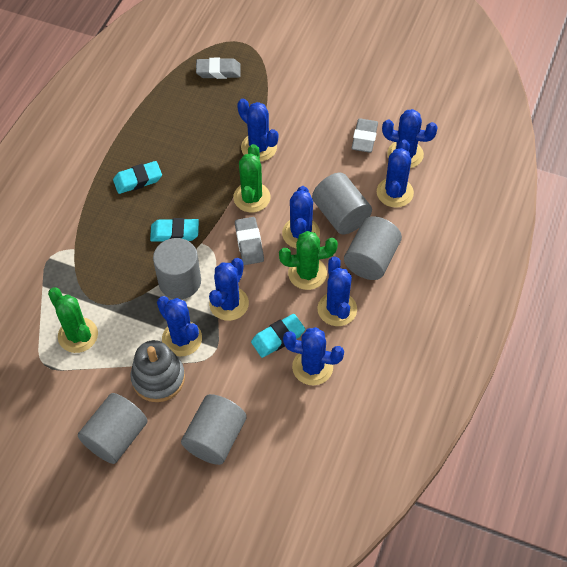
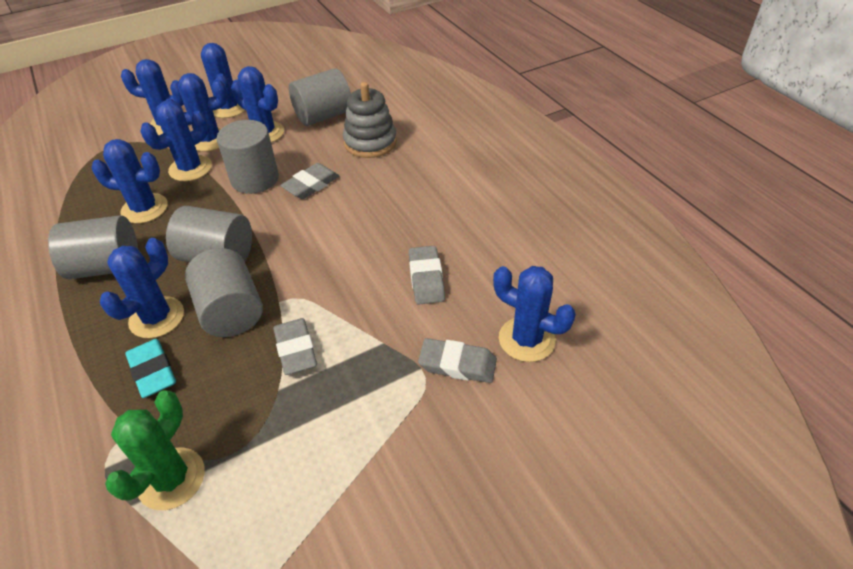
green cactus: [48,287,98,353] [233,144,270,212] [279,231,338,290] = 3 -> [105,390,205,510] = 1
grey eraser: [196,58,241,79] [235,217,264,265] [351,118,378,153] = 3 -> [273,318,317,375] [280,163,339,199] [409,246,445,305] [418,338,497,383] = 4
turquoise eraser: [113,161,162,194] [150,218,199,242] [251,314,305,358] = 3 -> [125,339,176,398] = 1

